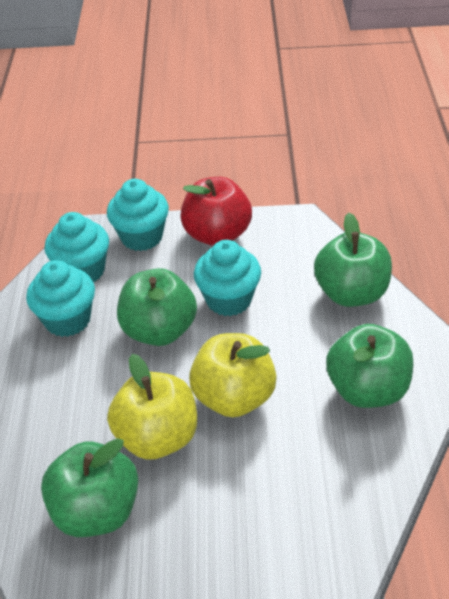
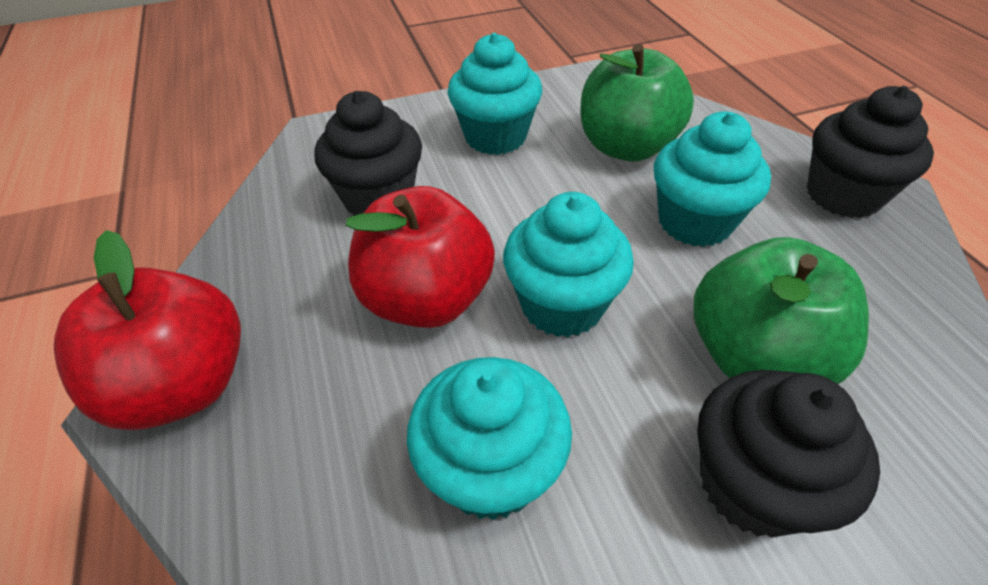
black cupcake: none = 0 -> [314,91,422,216] [697,370,880,537] [807,86,934,218] = 3
green apple: [41,438,138,537] [117,268,197,346] [314,213,392,307] [326,324,413,408] = 4 -> [580,44,694,162] [694,237,869,384] = 2
red apple: [180,177,252,246] = 1 -> [54,230,241,430] [346,186,495,328] = 2
yellow apple: [107,354,197,460] [189,333,277,417] = 2 -> none = 0

